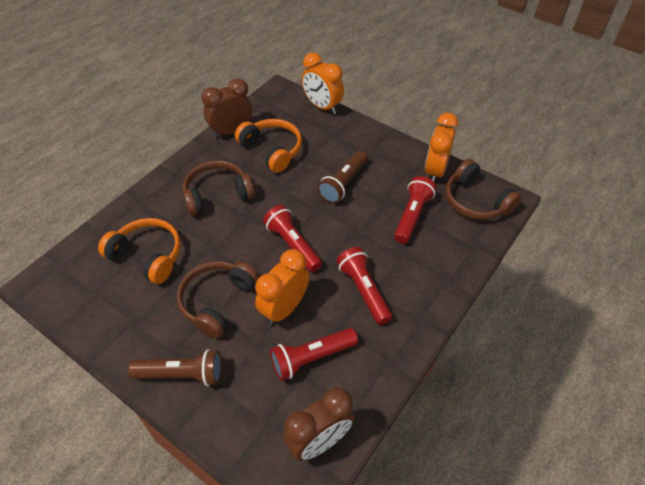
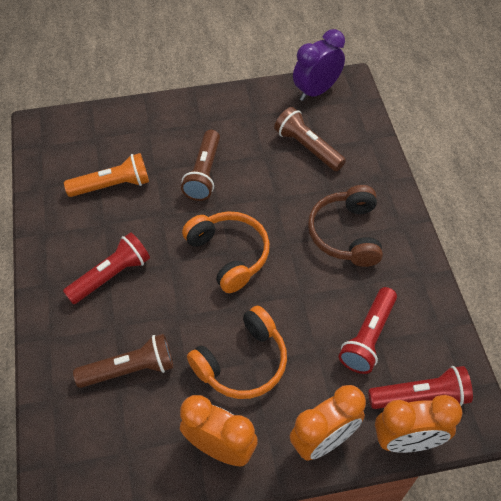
brown clock: [201,78,252,138] [283,387,355,461] = 2 -> none = 0
brown flashlight: [128,349,222,386] [317,150,368,204] = 2 -> [73,334,174,388] [181,130,220,201] [274,107,346,171] = 3
brown headphones: [177,261,259,338] [183,160,255,216] [445,159,521,220] = 3 -> [308,185,383,267] = 1
orange flashlight: none = 0 -> [64,153,149,197] = 1
purple clock: none = 0 -> [293,29,345,101] = 1
red flashlight: [263,205,322,272] [270,328,358,381] [336,247,392,325] [394,176,436,244] = 4 -> [63,232,150,304] [339,287,397,374] [368,366,473,409] = 3

